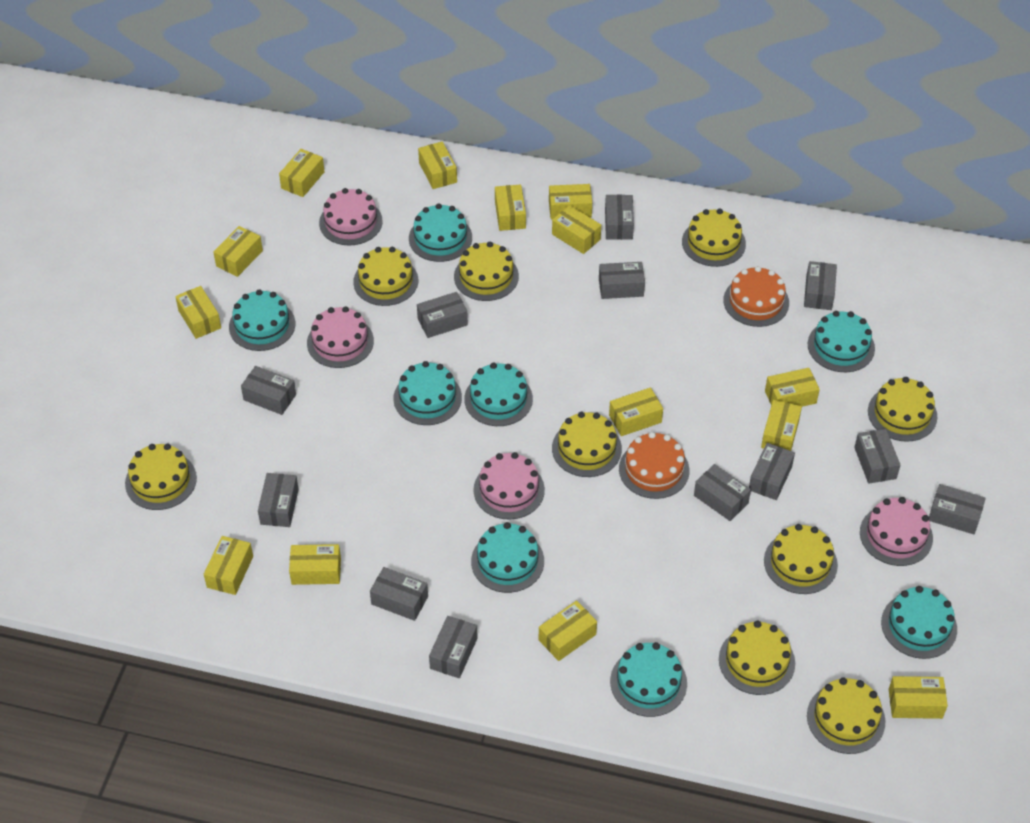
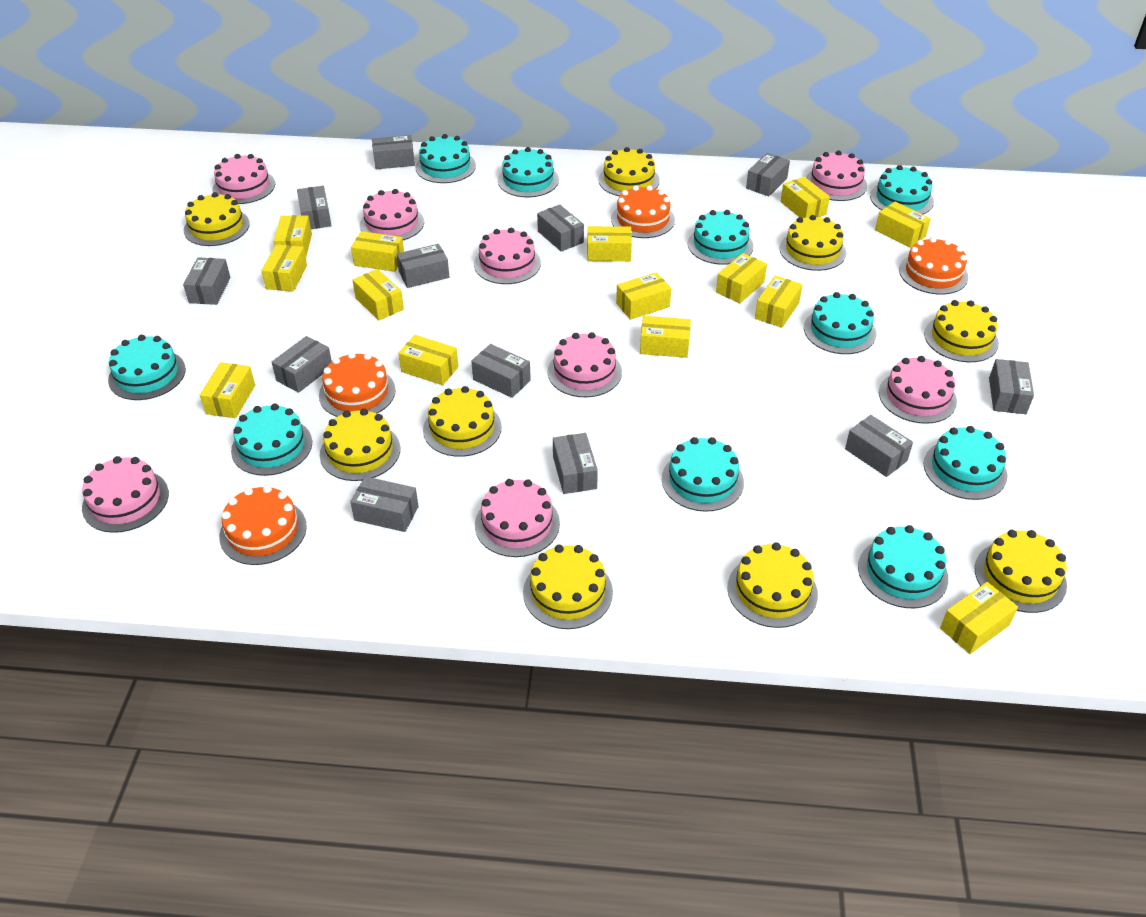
orange cake: [619,432,690,499] [723,266,789,327] = 2 -> [219,485,307,565] [319,352,396,417] [611,185,675,238] [899,237,968,295] = 4
pink cake: [307,306,374,368] [319,188,383,245] [473,452,545,520] [860,497,933,566] = 4 -> [82,456,169,533] [212,154,275,204] [360,189,424,240] [474,228,541,284] [475,479,560,557] [548,332,622,397] [806,150,867,201] [879,356,957,424] = 8
turquoise cake: [229,289,295,351] [393,361,462,425] [409,203,472,262] [464,362,533,426] [471,522,544,593] [610,642,687,717] [808,311,875,372] [881,586,957,659] = 8 -> [108,335,186,400] [231,404,312,476] [416,134,476,183] [498,147,559,197] [662,437,744,512] [688,210,753,265] [804,292,876,354] [858,525,948,608] [870,165,934,214] [923,426,1007,500] = 10

